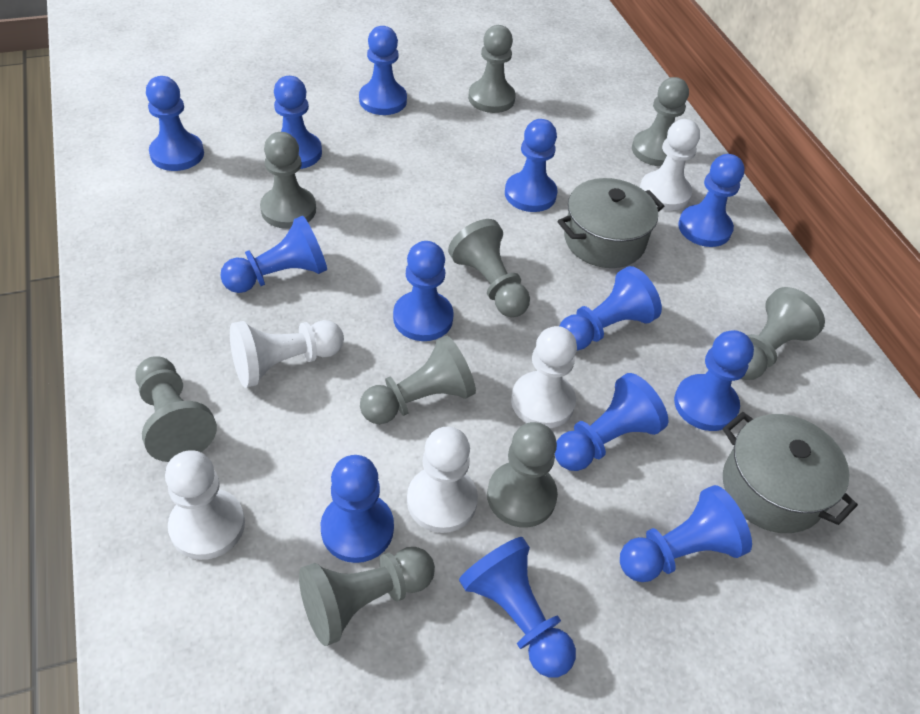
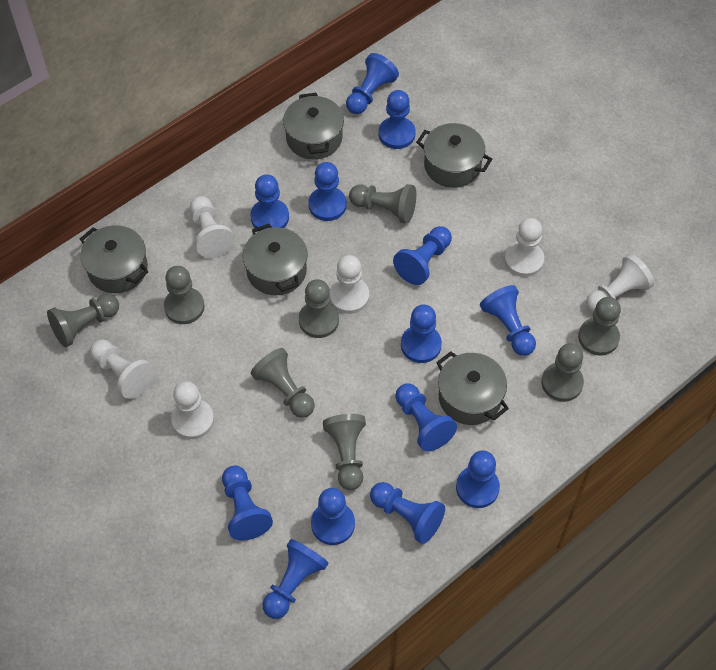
grey pawn: [135,357,217,462] [260,132,316,229] [299,547,435,646] [360,336,476,424] [448,219,530,317] [468,25,516,113] [487,422,558,527] [632,77,689,166] [741,287,825,380] = 9 -> [47,294,119,347] [164,266,205,324] [251,348,315,418] [299,279,339,338] [323,414,366,490] [349,184,416,224] [541,343,584,402] [578,297,621,356] = 8
grey pot: [558,178,664,268] [723,412,858,533] = 2 -> [80,225,149,293] [243,224,308,296] [283,93,344,160] [416,123,492,188] [436,351,509,425] = 5
white pawn: [165,450,245,560] [230,320,344,388] [407,427,478,533] [511,326,577,428] [640,119,700,210] = 5 -> [90,339,155,399] [171,381,214,439] [190,196,235,258] [330,255,369,314] [504,218,544,277] [586,254,654,312] = 6

